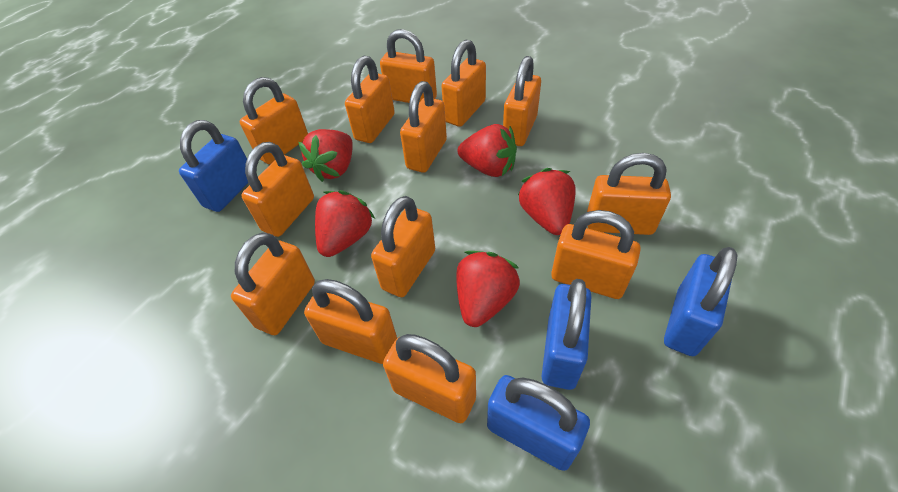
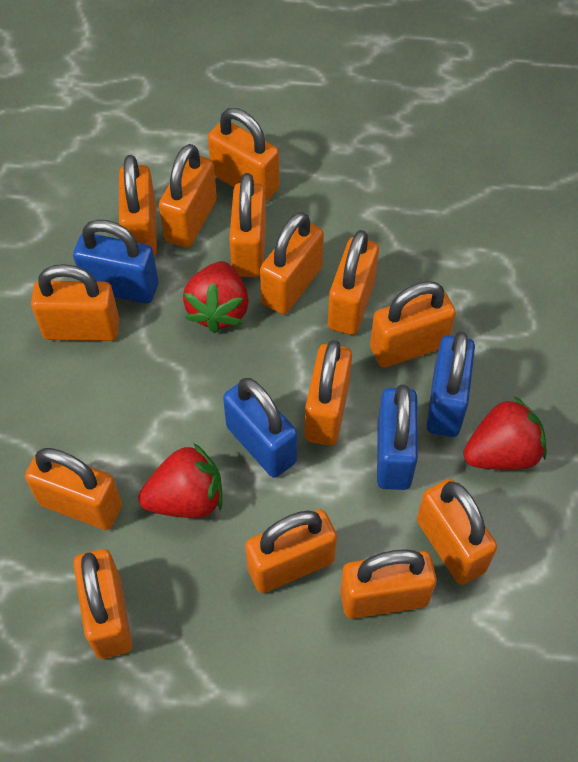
orange padlock: [231,232,315,335] [240,77,308,164] [241,142,314,237] [304,279,397,364] [345,55,395,143] [371,196,435,297] [380,29,437,103] [383,334,476,423] [400,81,447,173] [442,40,486,127] [503,56,541,146] [551,210,641,299] [587,153,671,235] = 13 -> [25,448,122,530] [31,264,120,341] [73,549,132,659] [119,155,157,257] [159,144,217,248] [208,108,279,202] [229,173,266,277] [245,509,337,593] [260,212,324,314] [305,340,352,446] [328,230,379,335] [340,549,437,619] [370,281,456,367] [417,479,497,585] = 14
red strawberry: [299,129,353,182] [315,190,375,257] [456,251,520,327] [458,124,517,177] [518,168,576,235] = 5 -> [139,443,222,518] [183,261,249,333] [463,396,547,470] = 3

